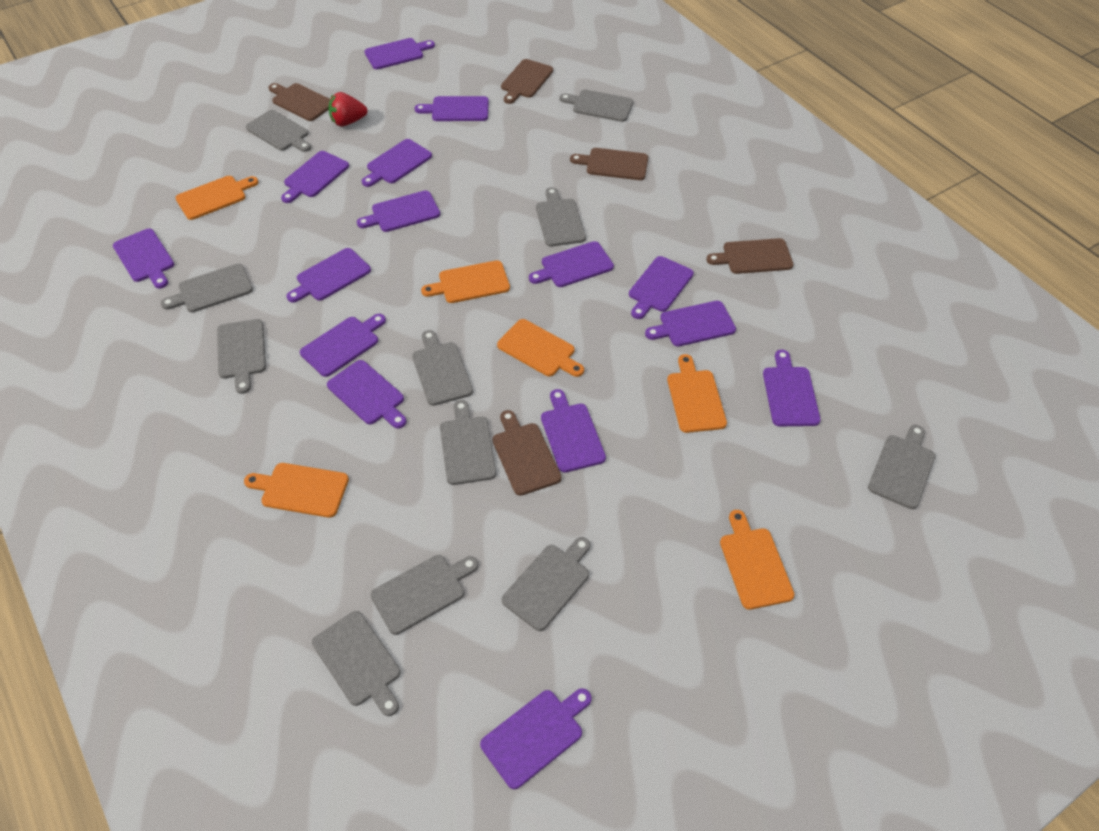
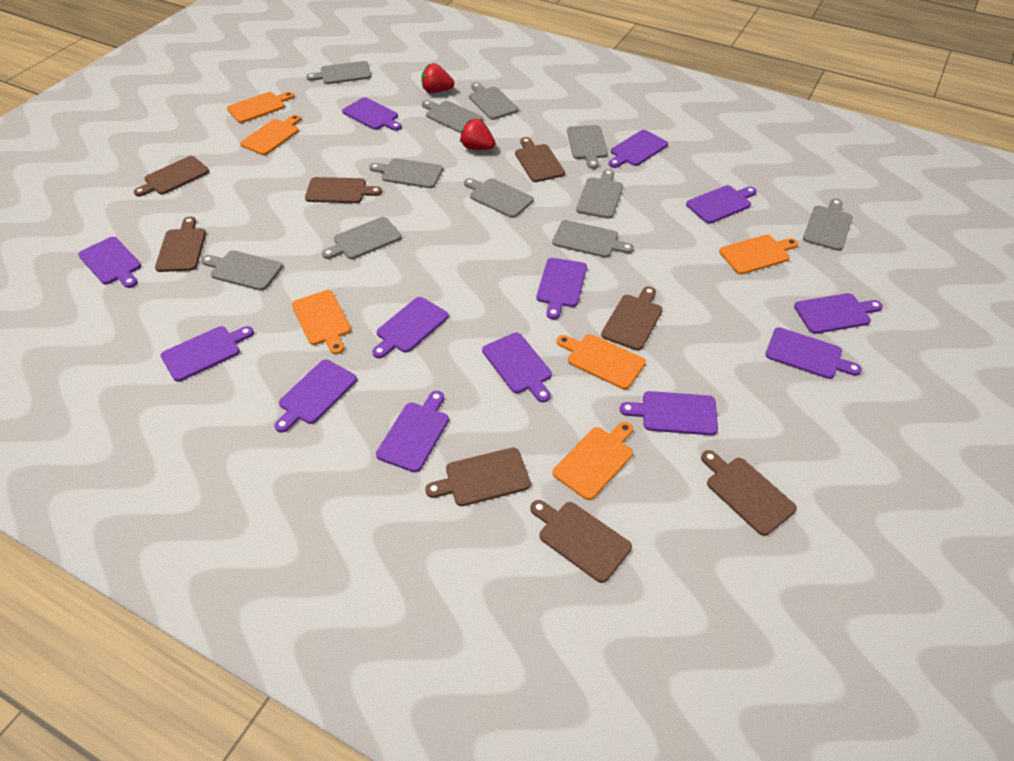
brown cutting board: [269,83,330,121] [493,410,561,496] [501,59,553,104] [570,148,648,180] [706,238,794,274] = 5 -> [134,156,209,197] [155,217,206,272] [305,177,382,203] [425,447,531,506] [515,137,565,182] [530,500,632,583] [601,286,663,351] [701,450,797,536] = 8
purple cutting board: [113,229,174,288] [281,151,349,203] [286,248,371,303] [300,314,386,377] [327,360,406,428] [357,190,440,232] [362,139,432,187] [364,38,435,69] [415,96,489,121] [480,688,592,789] [529,241,614,287] [541,389,606,473] [629,256,694,319] [645,301,736,346] [763,350,821,426] = 15 -> [78,237,141,288] [161,326,254,382] [274,360,357,433] [342,97,402,131] [372,297,449,358] [376,391,449,472] [482,333,552,402] [536,258,587,319] [609,130,668,168] [620,391,718,435] [686,185,757,224] [765,327,862,379] [794,293,883,334] = 13
red strawberry: [328,92,367,126] = 1 -> [421,63,454,93] [460,119,495,150] = 2

